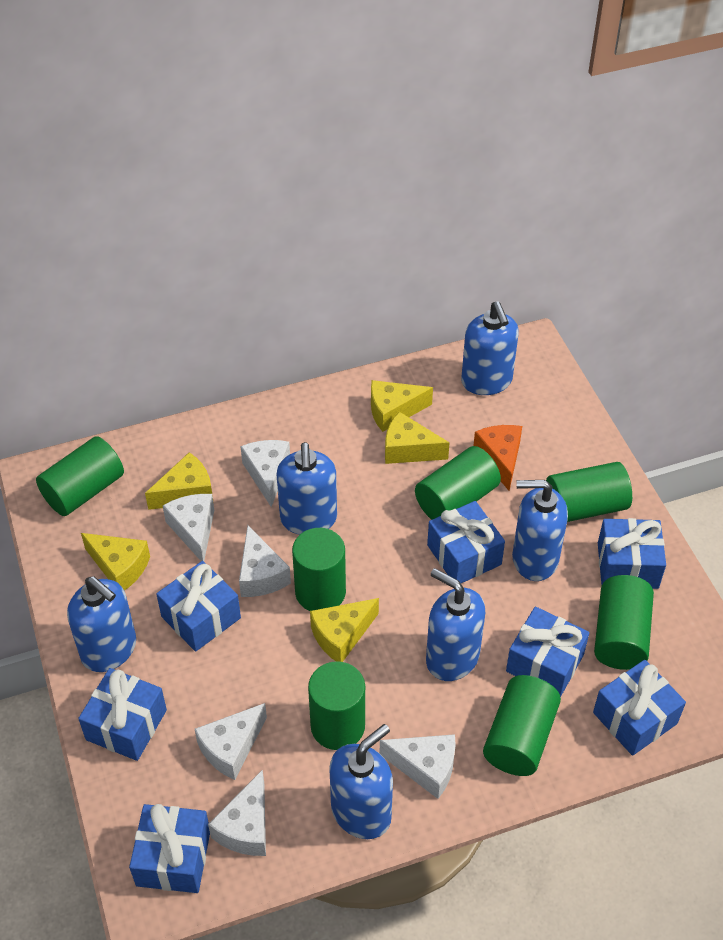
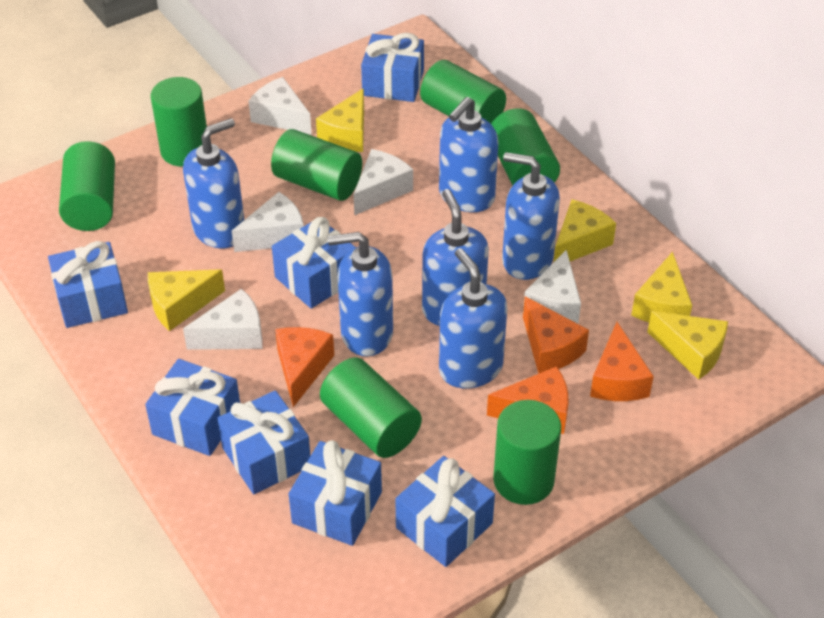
orange cheese: [474,425,522,491] = 1 -> [275,327,334,407] [487,366,568,434] [523,296,589,374] [590,322,654,401] = 4
white cheese: [163,494,214,561] [195,703,267,780] [208,769,266,856] [239,526,291,597] [240,440,290,507] [380,734,456,799] = 6 -> [183,289,263,350] [232,192,304,252] [249,77,312,135] [354,149,413,216] [523,250,581,324] = 5

